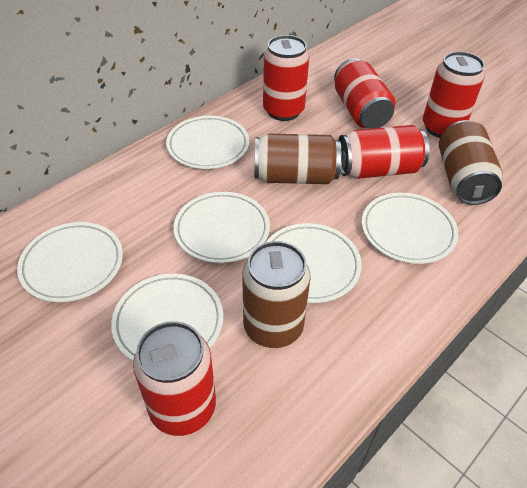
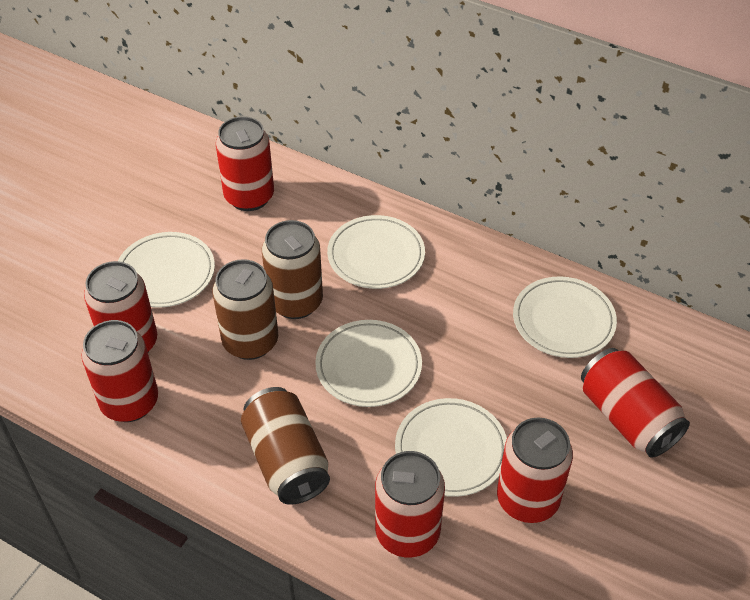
red can: [133,321,216,436] [263,35,309,121] [334,58,395,129] [338,125,430,179] [423,51,485,138] = 5 -> [81,320,158,422] [84,261,157,352] [216,116,274,211] [375,451,445,557] [497,418,573,523] [581,348,690,458] = 6
white plate: [17,222,123,302] [111,274,223,362] [166,116,249,169] [174,192,270,263] [266,223,362,303] [362,193,458,264] = 6 -> [118,232,215,308] [315,320,422,407] [327,215,425,289] [395,398,507,497] [513,276,617,358] = 5

